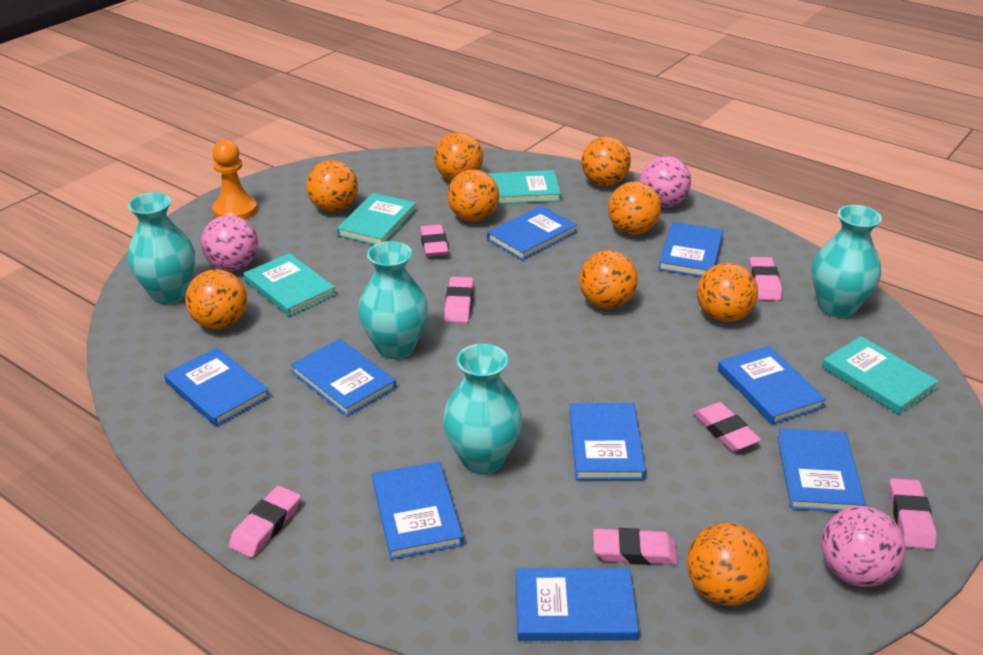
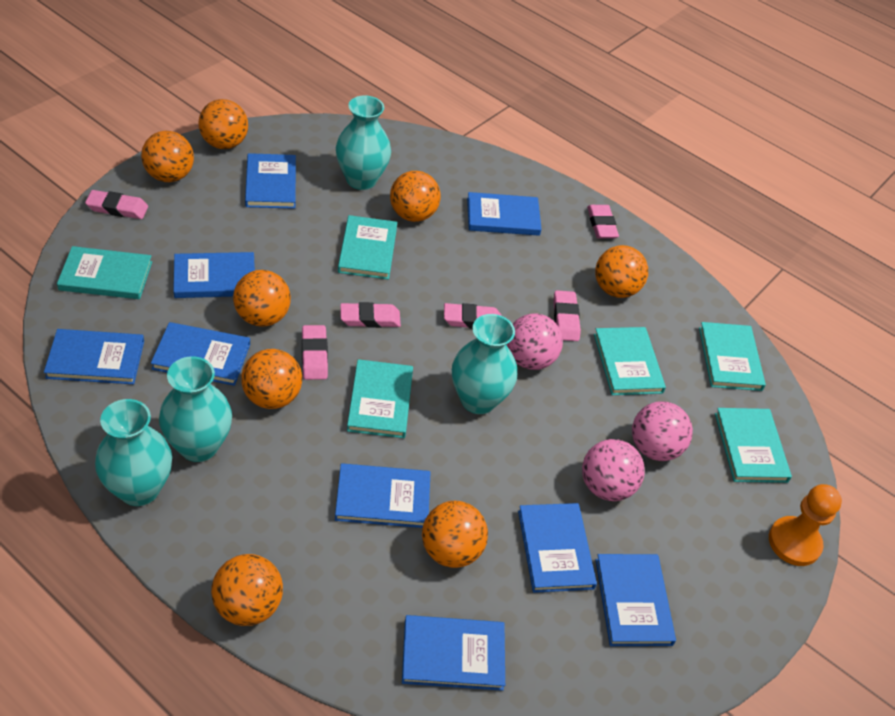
orange ball: [185,269,247,330] [306,160,358,212] [434,132,483,181] [447,169,499,222] [579,250,638,309] [581,136,631,186] [608,181,661,235] [687,523,770,606] [697,263,758,322] = 9 -> [141,131,194,182] [198,99,248,149] [211,554,283,626] [233,270,291,327] [241,349,302,409] [390,171,440,222] [422,501,488,568] [595,245,648,298] = 8
pink eraser: [229,486,301,558] [420,224,449,257] [444,277,474,323] [593,528,678,565] [693,402,761,451] [749,257,782,301] [889,478,937,549] = 7 -> [85,190,148,219] [302,325,328,380] [340,302,401,328] [444,303,502,329] [553,290,581,341] [587,205,619,238] = 6
turquoise book: [244,253,336,317] [337,193,417,245] [487,170,561,204] [822,336,939,414] = 4 -> [57,246,152,299] [338,215,397,280] [347,359,413,438] [594,327,666,395] [699,322,766,391] [715,408,792,483] = 6

